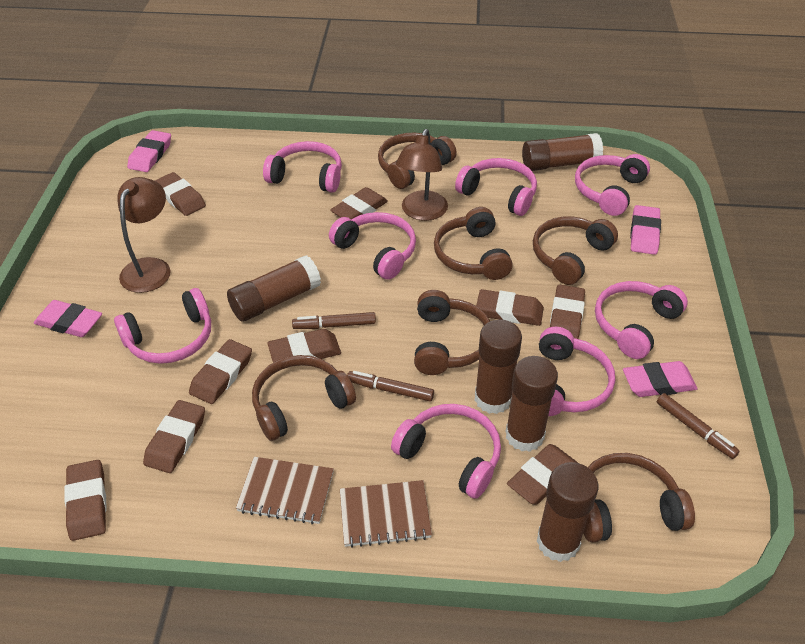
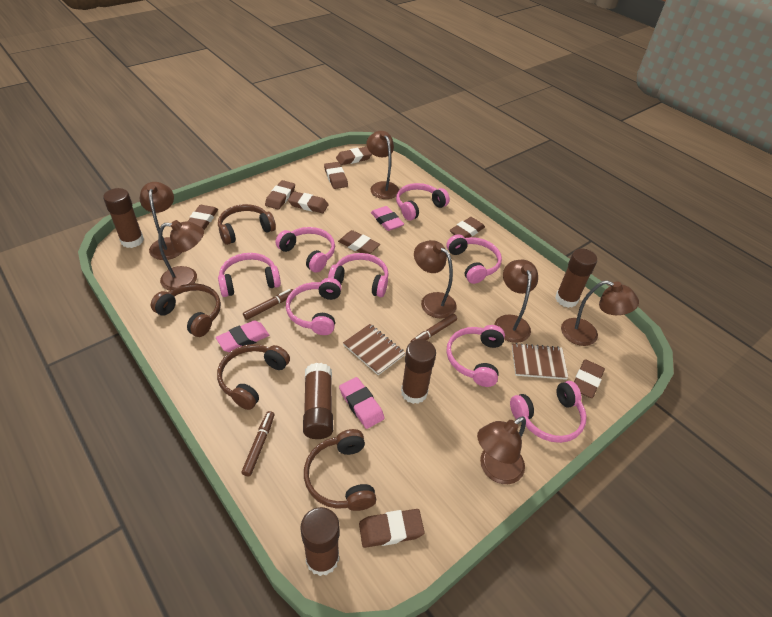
brown headphones: [252,355,356,441] [378,133,457,189] [414,290,490,375] [434,207,513,280] [533,216,618,285] [583,453,695,542] = 6 -> [151,284,221,337] [217,344,290,410] [218,204,276,245] [304,429,376,511] = 4
brown lamp: [117,177,171,293] [396,129,448,221] = 2 -> [139,182,181,260] [158,220,204,291] [366,131,399,199] [414,240,457,319] [477,416,526,484] [494,260,538,343] [561,280,639,346] = 7
pink eraser: [34,300,102,337] [127,130,171,172] [623,361,698,397] [630,205,661,255] = 4 -> [216,321,269,352] [339,377,385,429] [371,206,404,231] = 3

